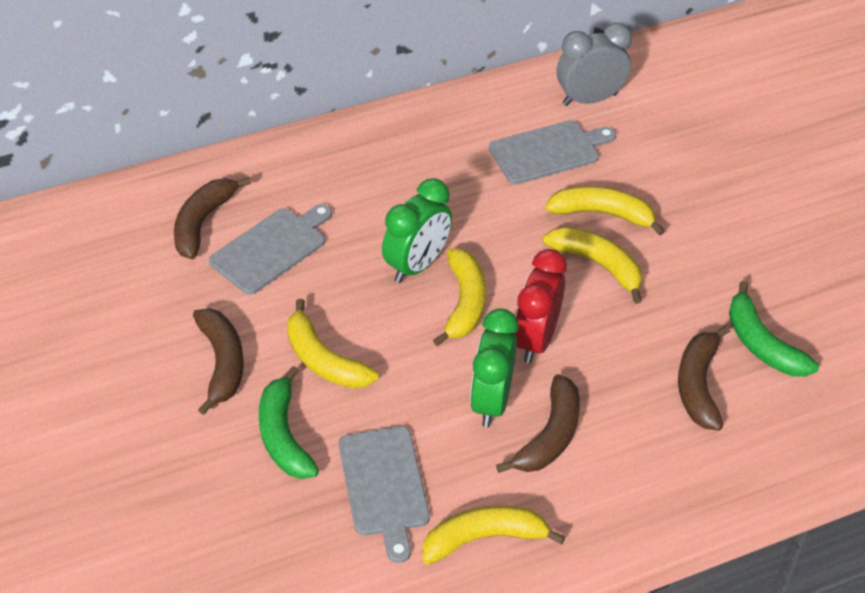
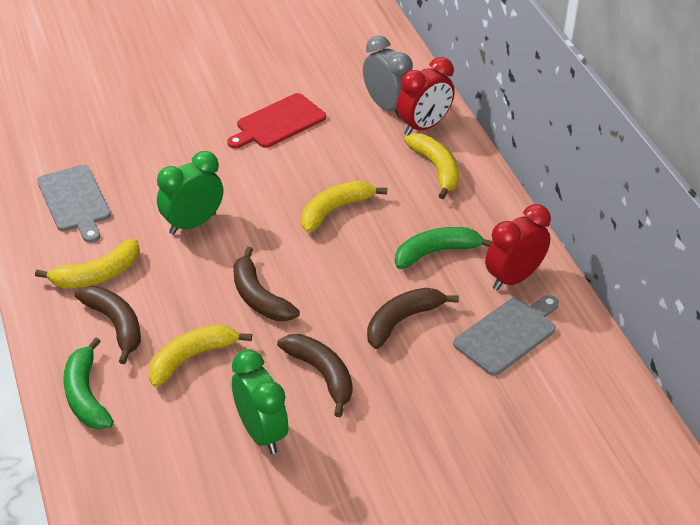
grey cutting board: [209,204,332,295] [339,427,430,563] [489,120,616,184] = 3 -> [37,165,111,243] [453,295,559,376] = 2
red clock: [515,249,567,363] = 1 -> [397,57,455,135] [485,204,551,290] = 2
red cutting board: none = 0 -> [227,93,326,149] = 1
yellow banana: [287,299,378,389] [423,505,565,564] [433,249,486,346] [542,227,642,304] [545,186,665,235] = 5 -> [35,239,140,288] [148,324,252,387] [302,181,387,233] [404,133,459,199] = 4

